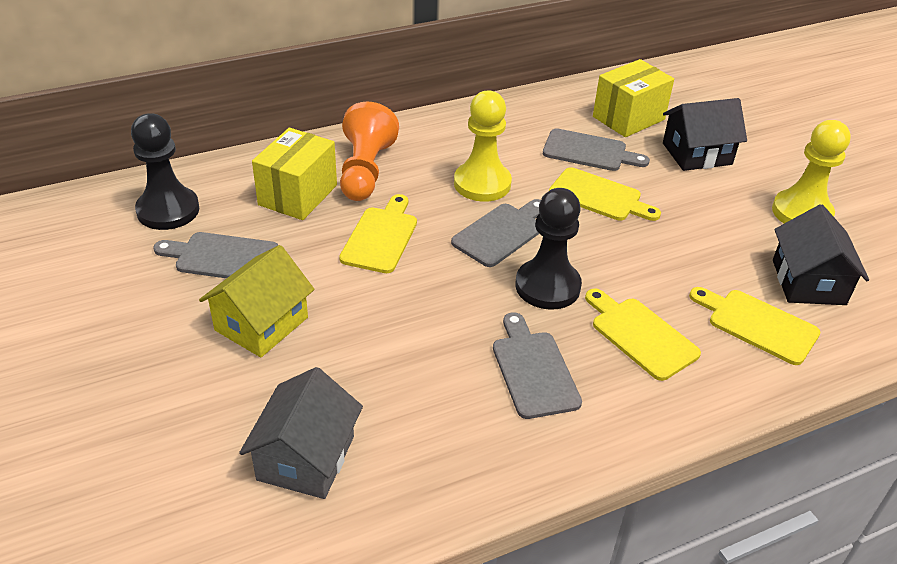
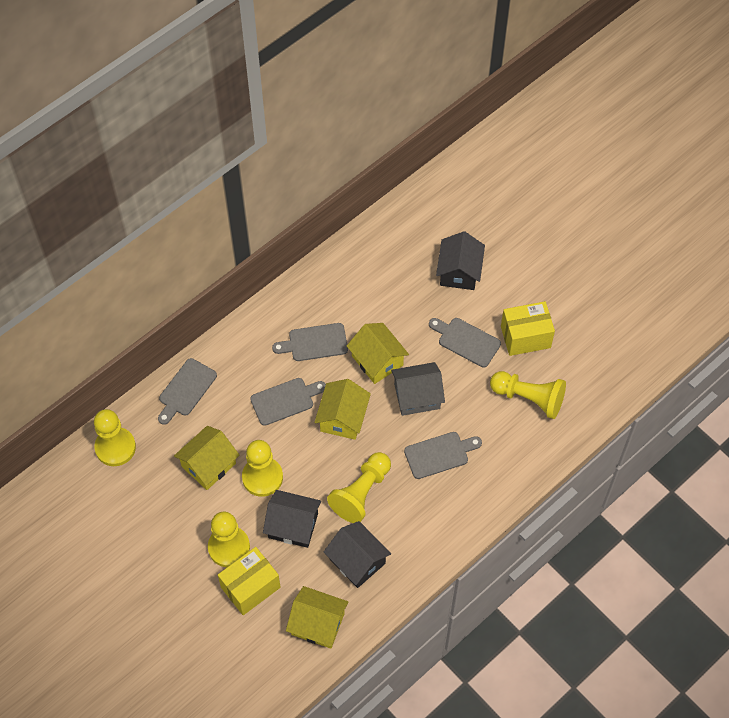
black house: [663,98,747,171] [773,204,869,305] = 2 -> [263,490,321,548] [324,521,391,588] [436,231,485,290] = 3
black pawn: [131,113,199,230] [515,188,582,310] = 2 -> none = 0
grey cutting board: [153,232,278,278] [451,199,541,267] [493,312,582,419] [543,128,650,171] = 4 -> [158,358,217,425] [250,378,326,426] [272,323,348,361] [404,432,482,479] [429,318,501,367] = 5
orange pawn: [340,102,399,201] = 1 -> none = 0
yellow cutting board: [339,194,417,273] [549,167,661,221] [585,289,701,381] [689,287,820,365] = 4 -> none = 0
yellow house: [199,245,315,357] = 1 -> [174,426,239,490] [286,586,349,649] [314,379,371,440] [347,323,409,384] = 4
yellow pawn: [454,90,512,202] [772,120,851,223] = 2 -> [94,409,136,466] [208,512,250,567] [242,440,283,497] [327,452,391,523] [490,371,566,419] = 5

